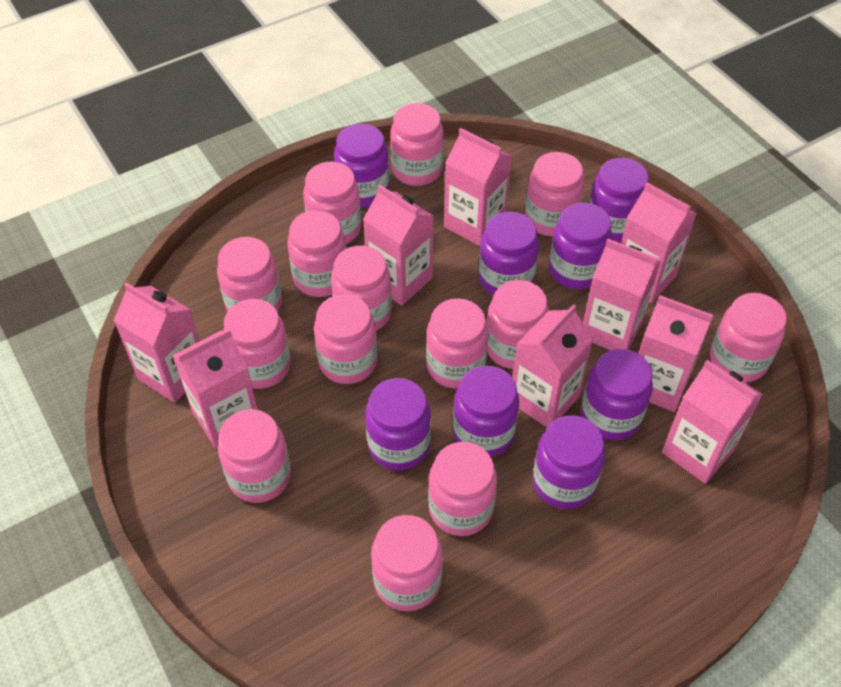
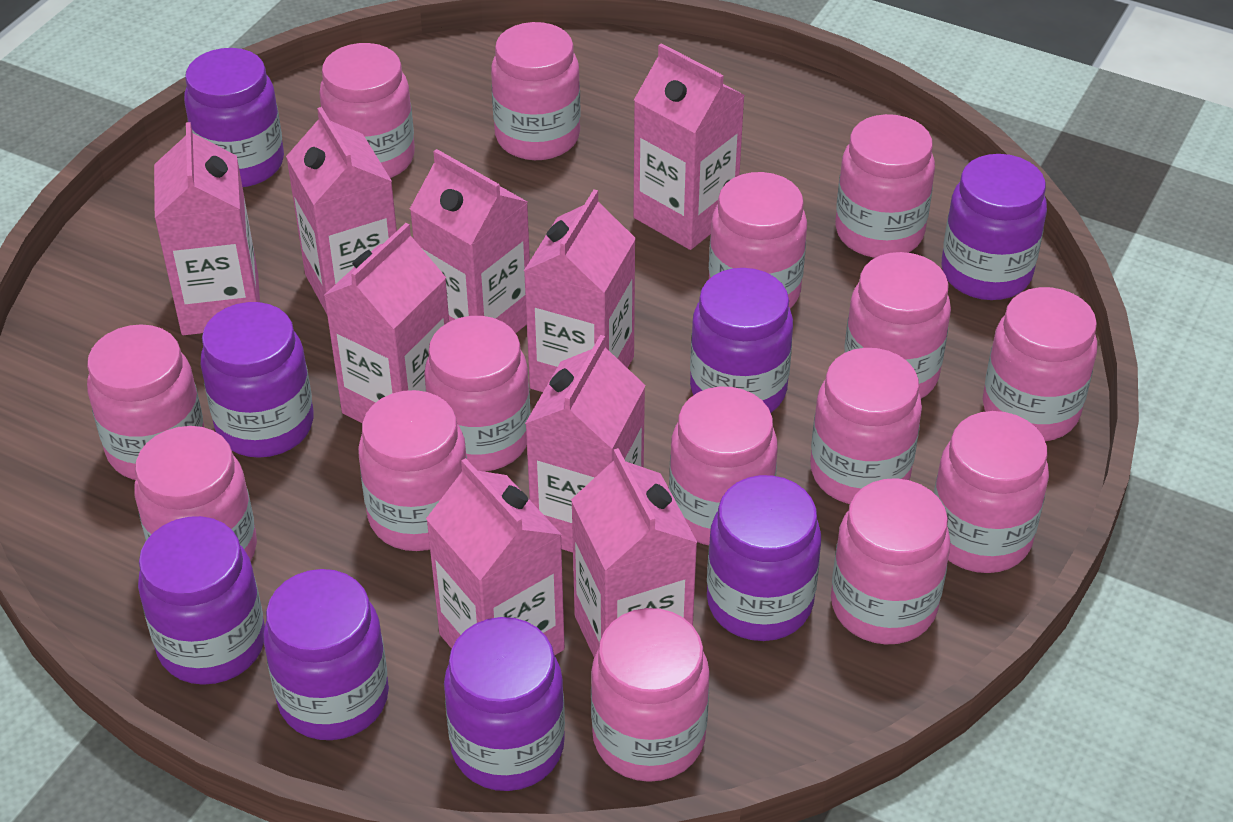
pink jar: [217,237,282,312] [218,409,291,503] [223,299,291,389] [287,210,346,297] [303,162,361,244] [314,294,377,384] [331,246,392,331] [371,515,443,611] [390,103,444,186] [426,298,488,388] [428,442,497,536] [487,280,549,369] [525,152,584,236] [710,293,787,382] = 14 -> [87,324,205,480] [134,426,257,561] [319,43,415,178] [358,390,467,551] [424,316,531,472] [491,22,581,160] [591,608,710,782] [669,387,778,545] [709,172,807,308] [810,348,922,504] [831,478,951,644] [835,114,935,258] [844,252,951,399] [934,411,1049,573] [983,287,1098,441] = 15

